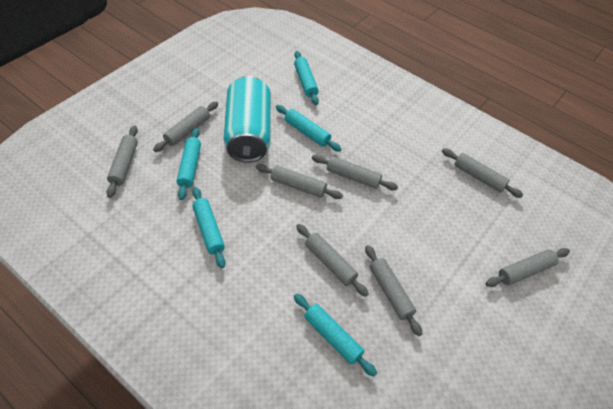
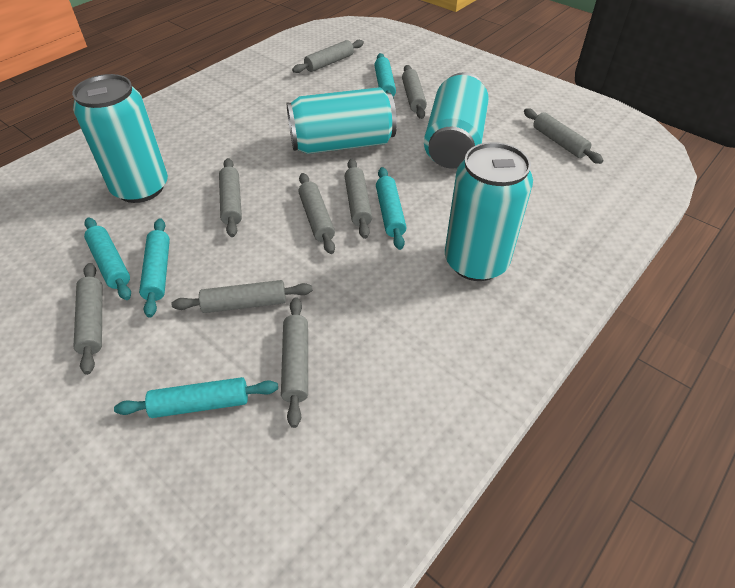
grey rolling pin: [106,125,138,198] [153,101,218,152] [256,164,343,199] [296,224,369,297] [312,155,398,190] [365,245,422,336] [442,148,523,198] [486,248,570,287] = 8 -> [73,263,103,375] [171,280,313,313] [219,158,242,237] [281,297,308,428] [292,40,364,73] [298,173,335,254] [345,159,372,239] [402,65,427,119] [524,108,604,164] = 9
turquoise can: [224,76,271,162] = 1 -> [72,74,168,203] [287,87,397,154] [424,72,489,169] [445,142,533,281] = 4

